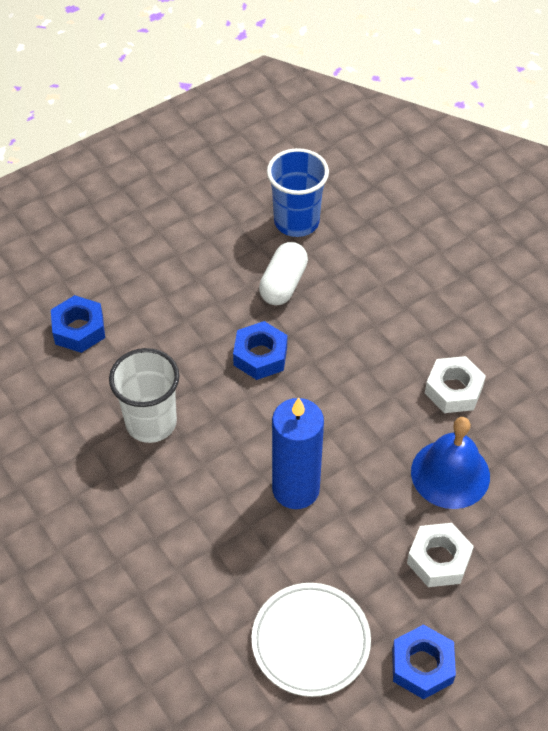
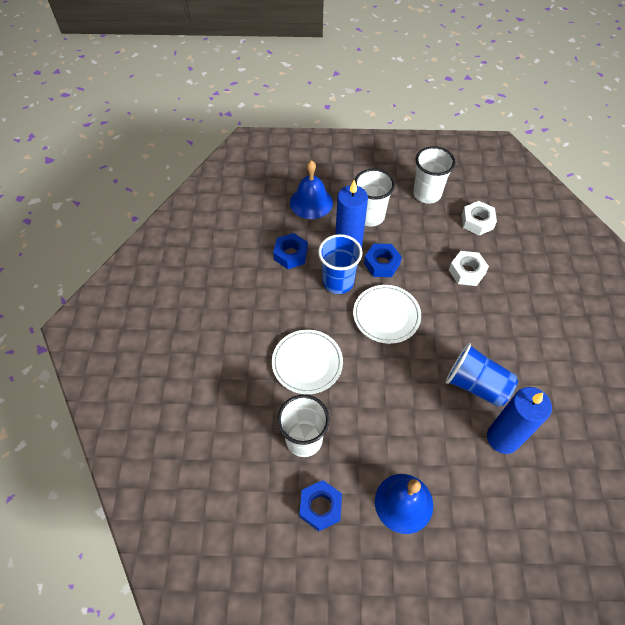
blue bell: [411,417,490,509] = 1 -> [290,160,333,219] [375,474,433,534] = 2
blue candle: [272,398,324,509] = 1 -> [335,180,368,247] [487,387,552,454] = 2
blue cup: [267,148,329,237] = 1 -> [318,234,362,294] [446,343,518,407] = 2
white capsule: [259,242,308,305] = 1 -> none = 0
white cup: [109,348,179,443] = 1 -> [277,395,330,457] [355,169,395,227] [413,146,455,204] = 3
white plate: [252,583,371,697] = 1 -> [272,330,343,394] [353,285,421,344] = 2

